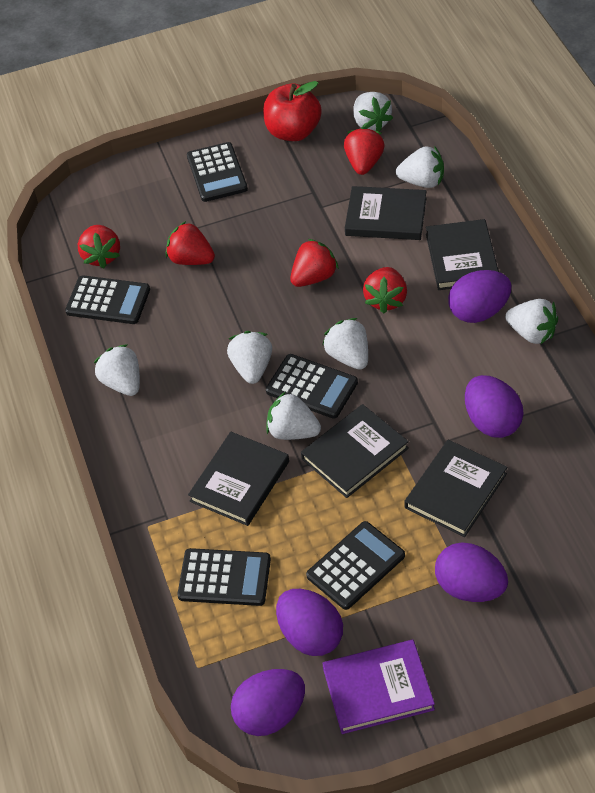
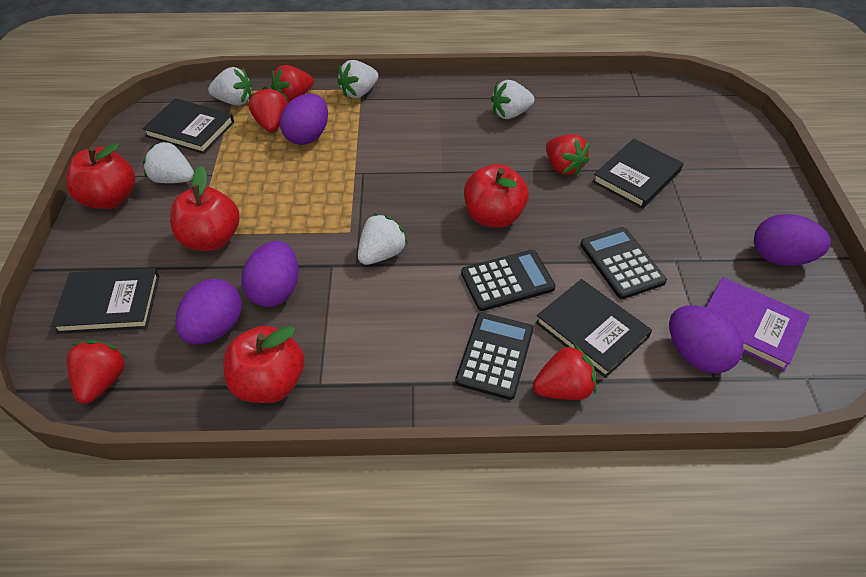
black book: [188,432,289,526] [301,404,409,498] [345,186,426,240] [404,440,507,537] [426,219,499,290] = 5 -> [51,268,159,334] [142,98,234,154] [535,279,652,378] [592,139,683,209] = 4
black calculator: [65,275,150,324] [177,548,271,606] [187,142,248,202] [266,354,358,419] [306,521,405,610] = 5 -> [455,313,533,400] [461,250,556,311] [580,227,667,299] = 3
red apple: [263,81,322,141] = 1 -> [66,143,135,209] [170,166,240,251] [223,326,304,403] [464,164,529,228] = 4
white strawberry: [94,344,140,396] [227,331,272,384] [266,391,321,440] [323,318,368,370] [353,92,393,132] [396,146,444,188] [505,299,558,344] = 7 -> [143,141,194,183] [208,67,252,106] [337,60,379,98] [358,213,408,265] [491,80,535,119] = 5

